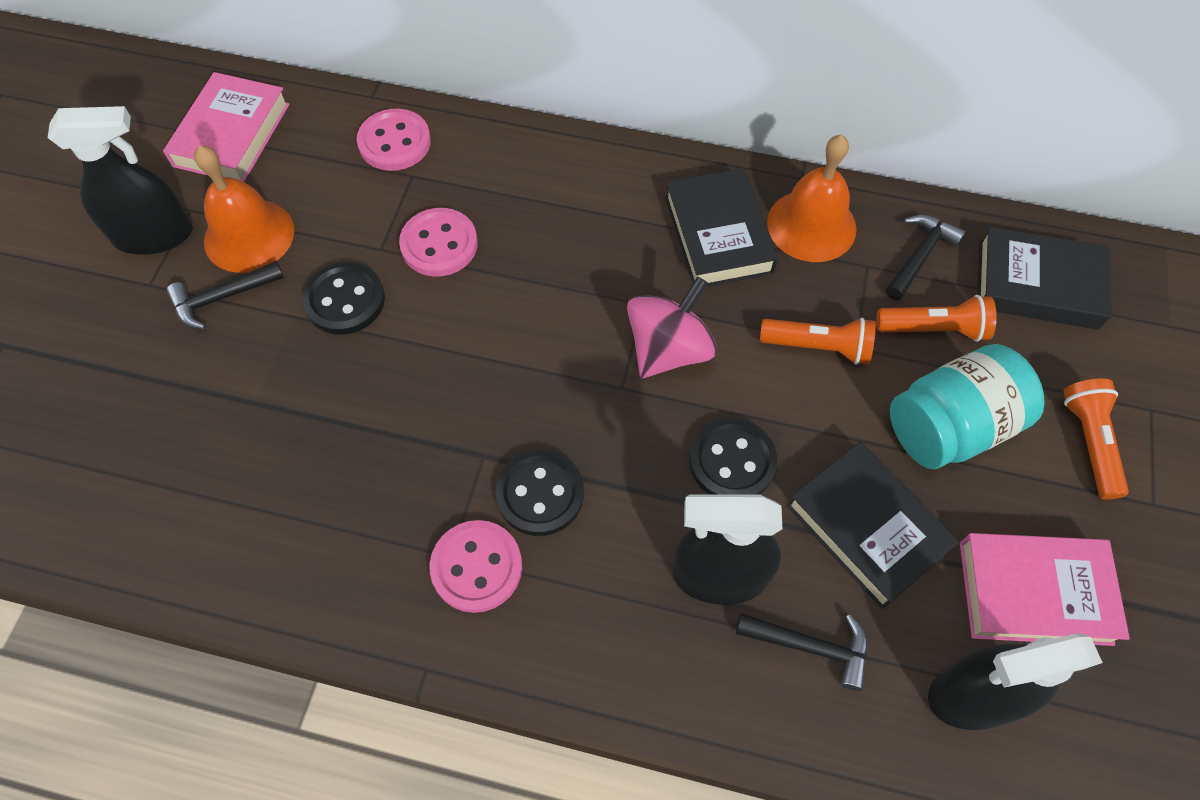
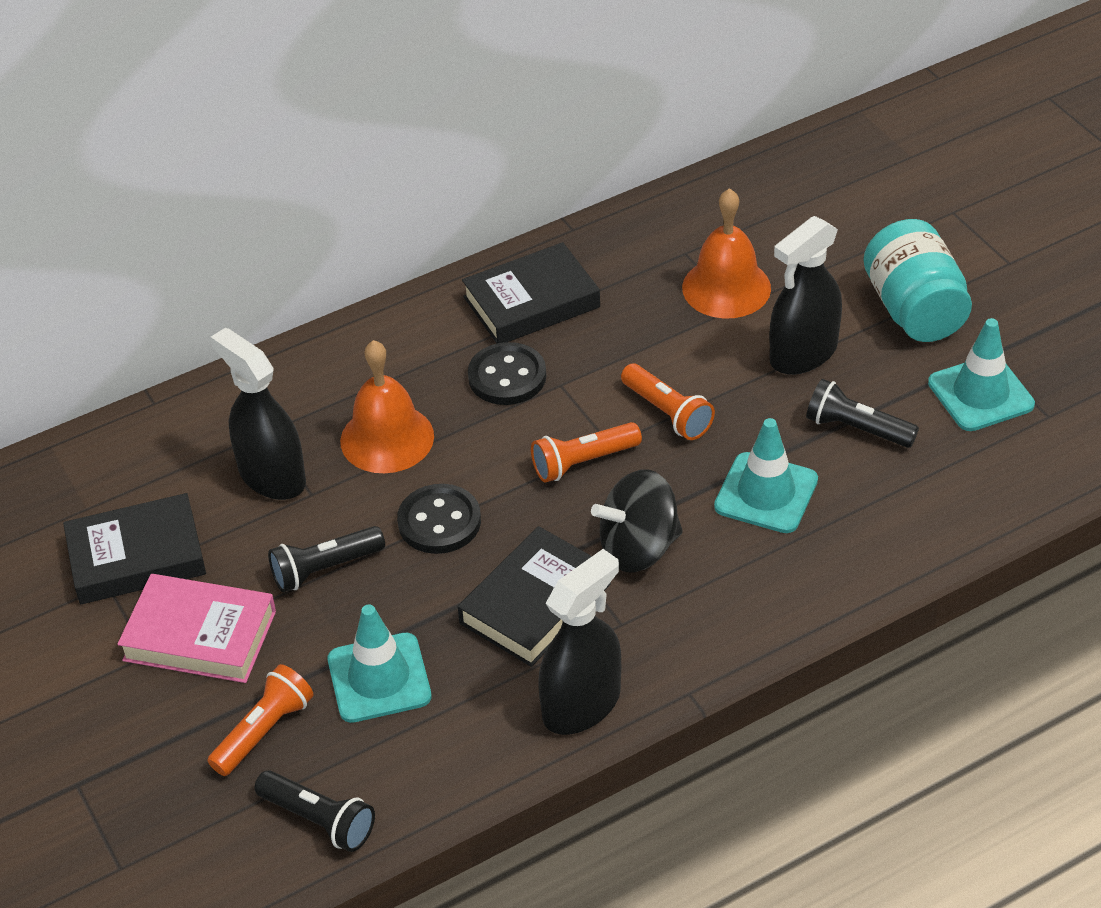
black button: [303,262,385,335] [495,449,584,536] [689,418,777,495] = 3 -> [397,484,481,554] [468,342,546,405] = 2
black flashlight: none = 0 -> [254,770,375,852] [268,526,385,592] [806,379,919,448] = 3
black hammer: [167,261,284,329] [736,613,868,691] [886,215,966,300] = 3 -> none = 0
black spinning top: none = 0 -> [591,469,683,573] = 1
pink book: [163,72,290,182] [960,533,1130,646] = 2 -> [117,574,276,683] = 1
pink button: [357,109,431,171] [399,208,478,277] [430,520,522,613] = 3 -> none = 0
pink spinning top: [627,277,717,378] = 1 -> none = 0
turquoise traffic cone: none = 0 -> [328,605,431,723] [714,418,818,533] [928,318,1035,431] = 3

